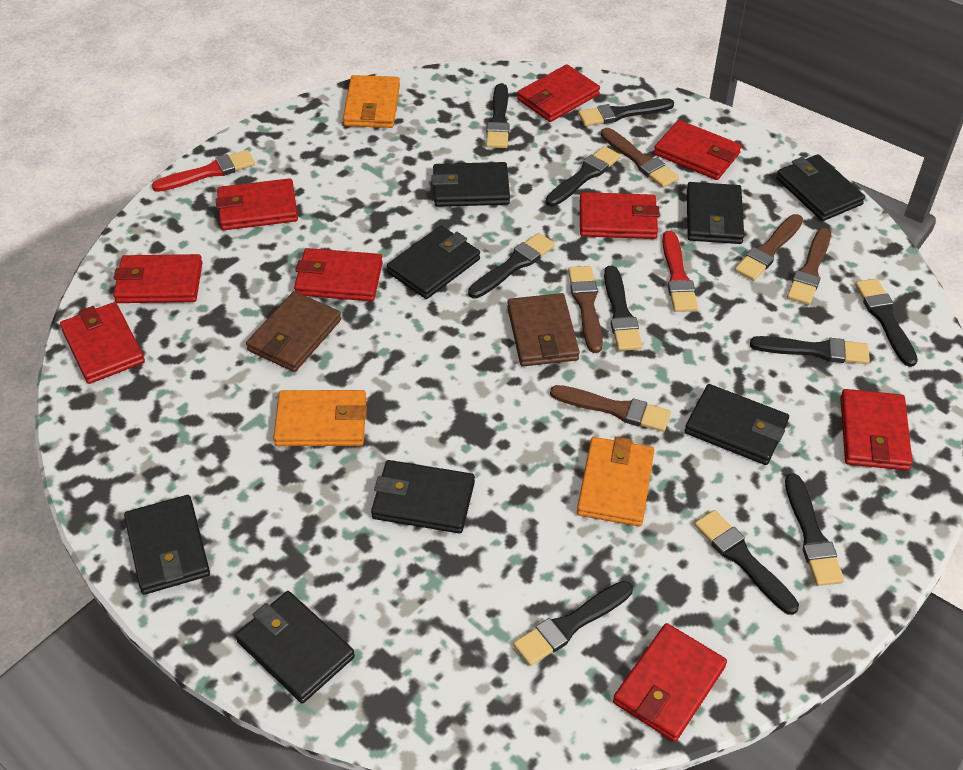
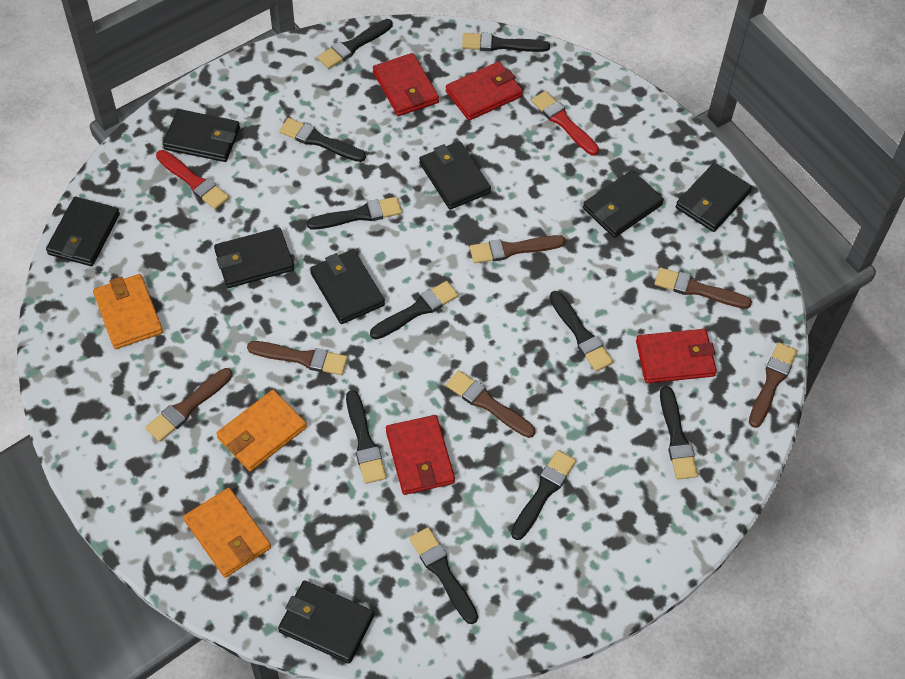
brown brush: [550,385,671,432] [568,266,603,353] [601,128,679,188] [735,214,803,281] [787,228,831,305] = 5 -> [145,368,232,442] [247,341,348,375] [446,370,535,438] [470,235,565,263] [654,267,752,309] [749,342,797,428] = 6
brown wallet: [246,291,341,372] [507,293,580,366] = 2 -> none = 0
red wallet: [60,302,145,384] [113,254,203,303] [216,178,298,230] [294,248,383,301] [517,65,600,122] [580,192,660,239] [613,623,727,742] [654,120,742,180] [840,389,913,471] = 9 -> [373,53,439,116] [386,415,455,495] [446,62,523,121] [636,329,717,383] = 4

